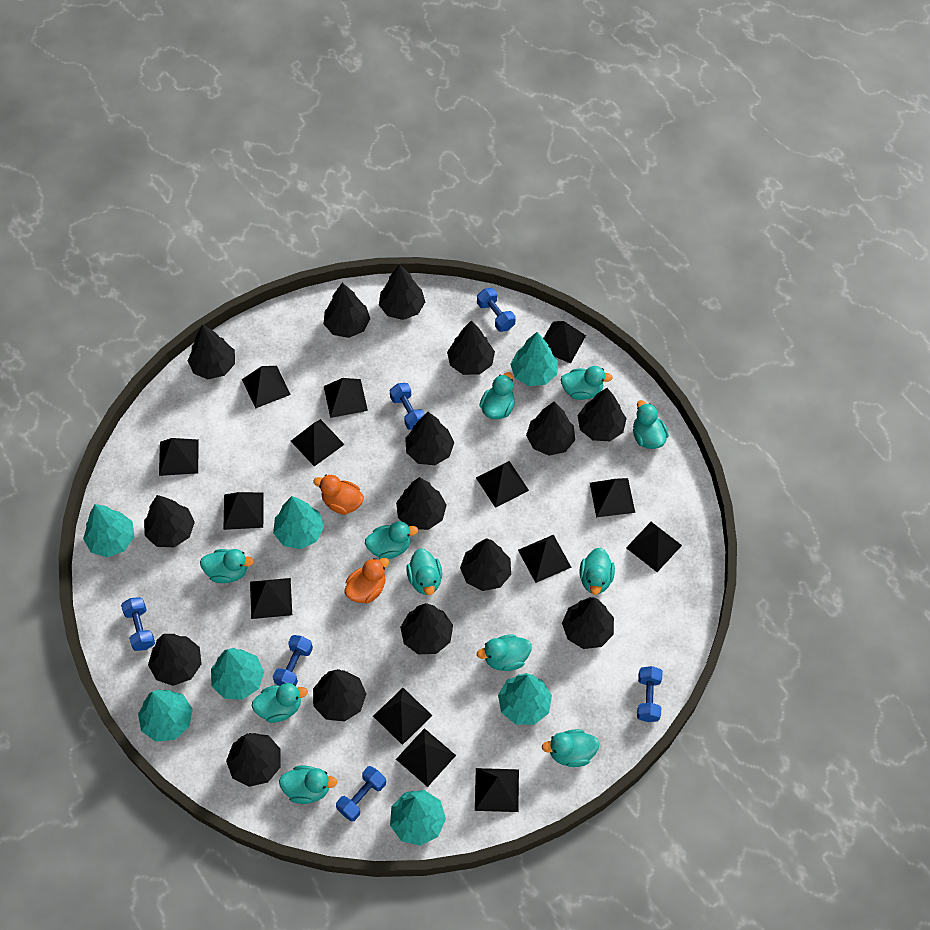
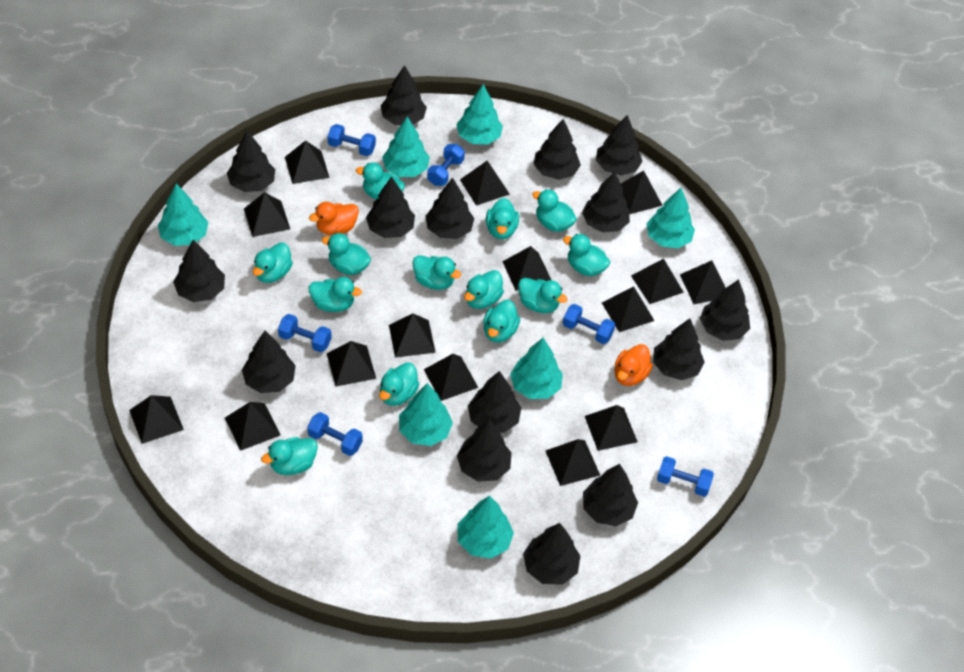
black pyramid: [159,438,199,476] [223,492,264,530] [242,366,291,408] [250,578,292,619] [291,419,345,466] [324,378,368,418] [373,688,433,745] [396,728,456,787] [475,768,519,812] [476,461,529,508] [518,535,572,583] [543,321,586,363] [590,478,635,517] [626,522,682,572] = 14 -> [129,395,184,444] [225,402,281,451] [244,192,290,237] [285,140,329,184] [327,341,376,387] [389,314,436,358] [424,354,478,401] [460,161,510,206] [502,246,551,291] [546,439,600,486] [585,405,638,451] [602,286,655,332] [621,170,663,214] [631,259,684,304] [680,260,726,304] = 15
turquoise duck: [200,549,254,583] [252,683,308,723] [279,766,338,804] [365,521,418,559] [406,548,442,595] [477,634,532,671] [479,372,515,419] [542,729,599,767] [561,366,613,400] [579,548,615,595] [633,400,669,449] = 11 -> [253,243,293,283] [261,437,318,475] [309,277,362,312] [322,233,371,275] [356,162,405,200] [379,362,419,406] [412,255,461,290] [464,270,504,309] [483,300,520,342] [486,198,519,239] [518,278,567,313] [532,189,577,232] [563,234,610,276] = 13

